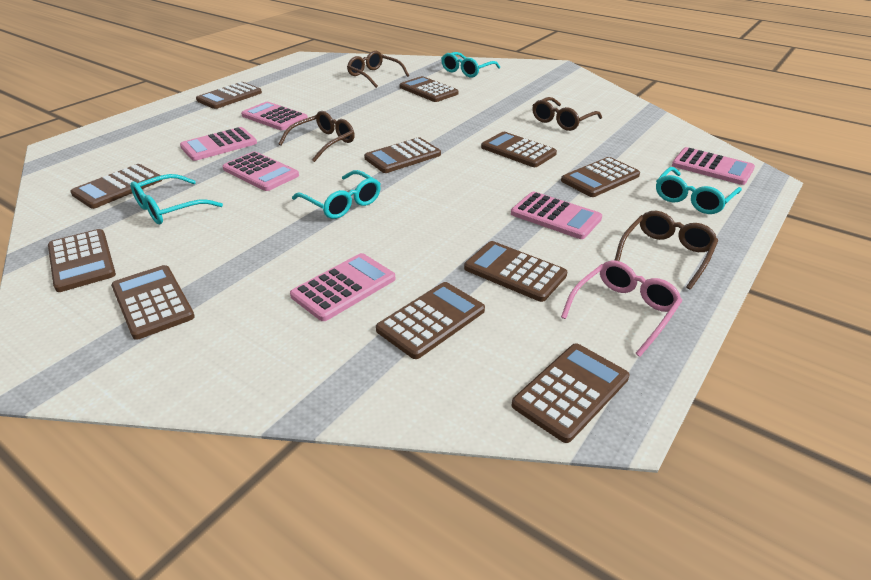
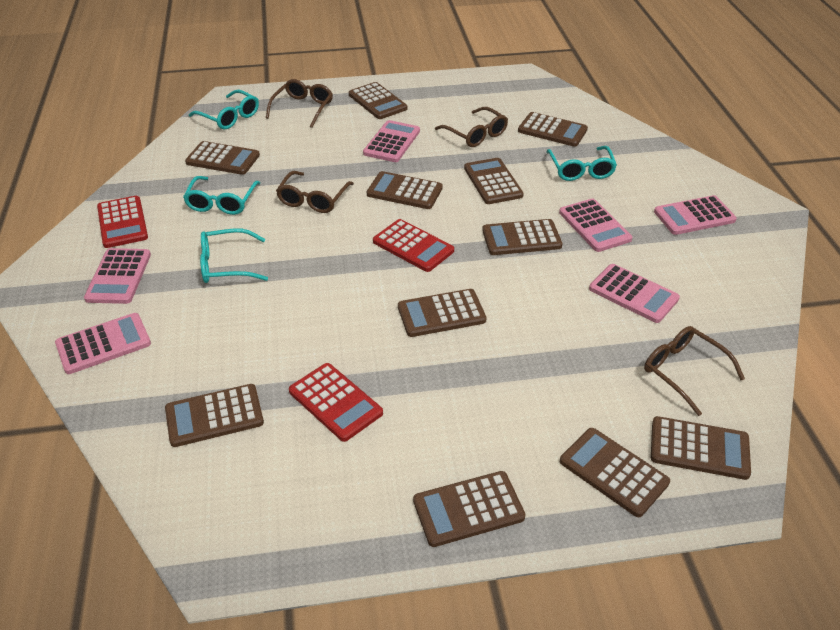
pink glasses: [561,261,682,357] = 1 -> none = 0
red calculator: none = 0 -> [97,196,148,248] [289,363,383,442] [373,219,454,272] = 3

